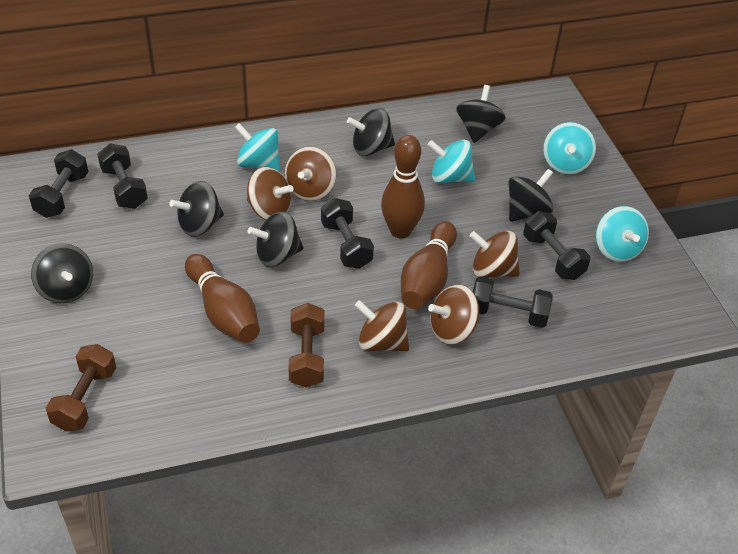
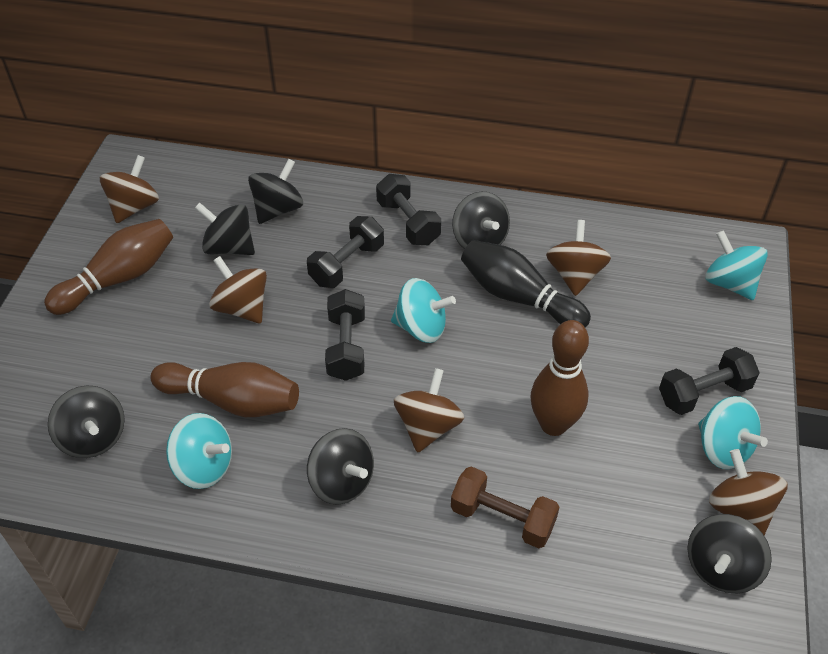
black bowling pin: none = 0 -> [461,240,591,327] = 1
black dumbbell: [29,150,88,218] [97,143,148,209] [321,198,374,269] [473,276,553,328] [523,211,590,280] = 5 -> [307,216,384,288] [325,289,365,381] [376,174,441,245] [659,347,760,415] = 4
brown dumbbell: [46,344,116,431] [289,303,324,388] = 2 -> [451,466,559,548] = 1

